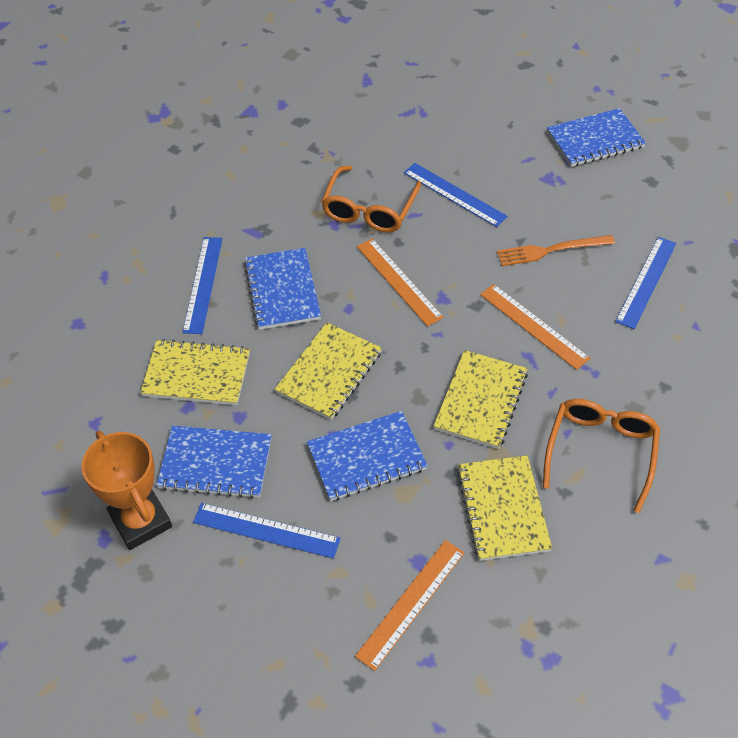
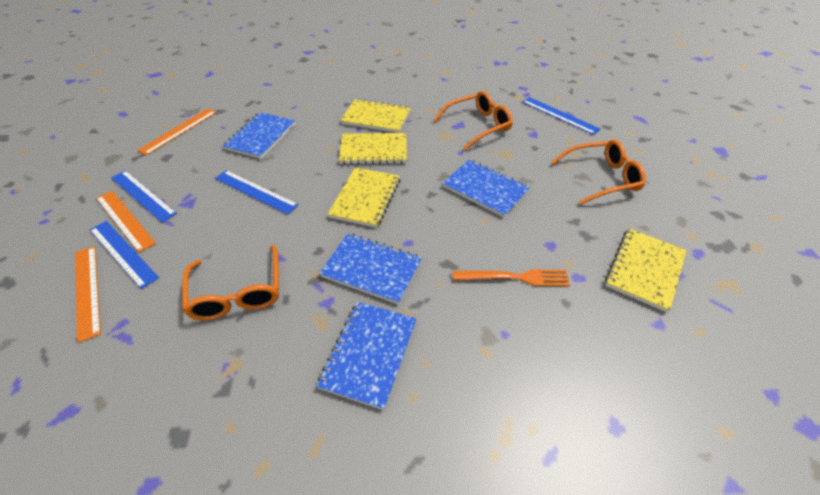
orange glasses: [321,165,421,233] [543,399,660,513] = 2 -> [182,245,279,321] [434,91,513,150] [551,140,646,205] = 3
orange trophy: [81,431,172,550] = 1 -> none = 0

